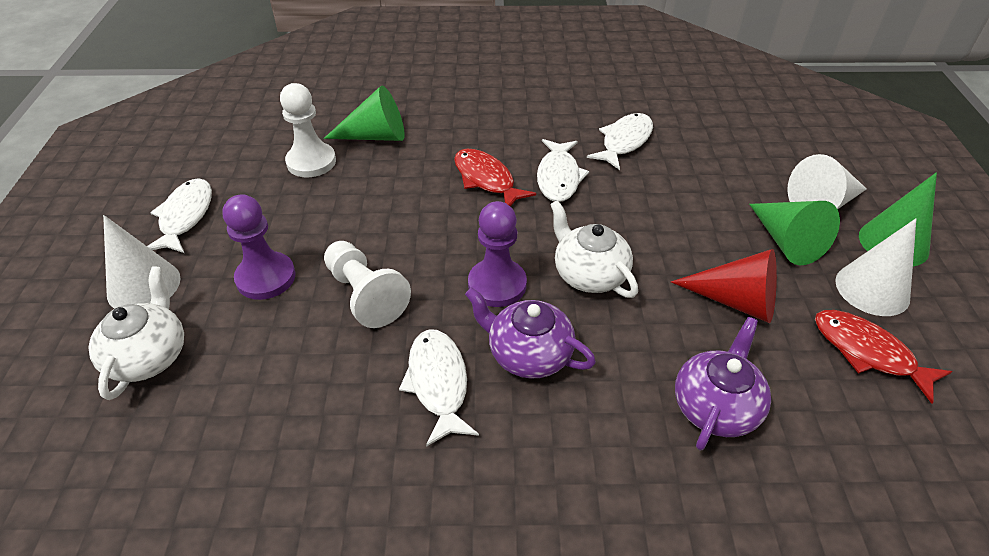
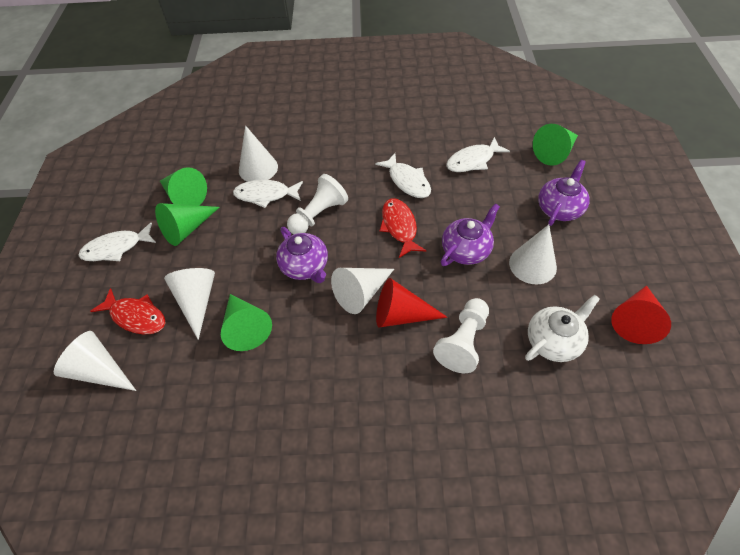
green cone: [324,86,405,141] [749,201,840,265] [859,172,937,267] = 3 -> [155,203,220,246] [160,167,207,206] [221,294,272,351] [533,124,578,166] = 4
purple pawn: [222,194,296,300] [468,201,527,307] = 2 -> none = 0
purple teapot: [465,287,596,379] [675,317,771,450] = 2 -> [276,227,328,283] [441,203,500,266] [538,160,590,226] = 3
red cone: [671,249,777,323] = 1 -> [376,278,448,327] [611,286,671,344] = 2
white cone: [103,215,181,309] [788,154,867,209] [835,218,916,316] = 3 -> [54,331,136,391] [164,268,215,340] [239,125,278,182] [331,268,394,314] [509,224,557,284] = 5
white teapot: [88,266,184,400] [550,200,638,298] = 2 -> [525,295,600,362] = 1

